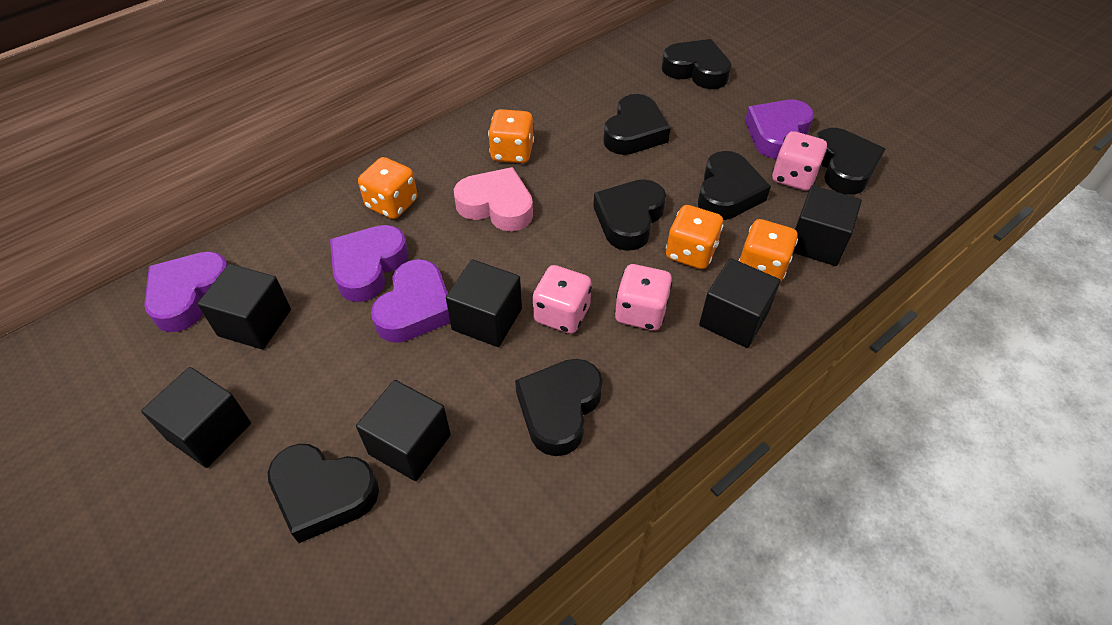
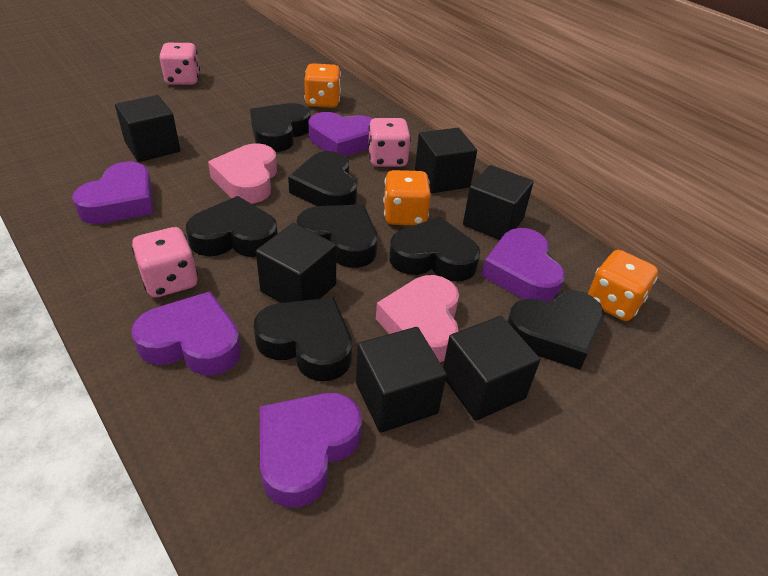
orange dice: [358,157,418,219] [488,109,534,163] [666,205,723,269] [739,219,798,282] = 4 -> [304,63,341,108] [383,170,431,225] [588,250,658,321] = 3
pink heart: [454,167,533,231] = 1 -> [208,143,277,203] [376,275,459,362] = 2
purple heart: [144,252,228,332] [330,225,408,302] [371,259,450,343] [745,100,814,159] = 4 -> [72,162,153,224] [132,292,242,375] [260,393,362,508] [309,112,373,157] [481,228,565,302] = 5

